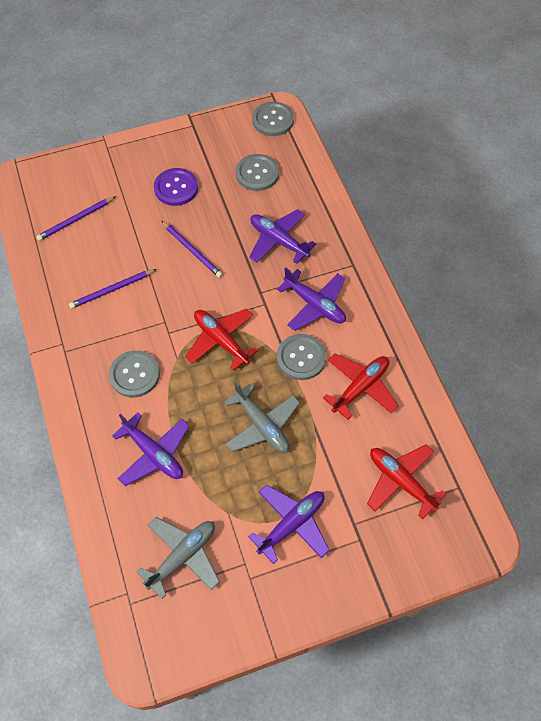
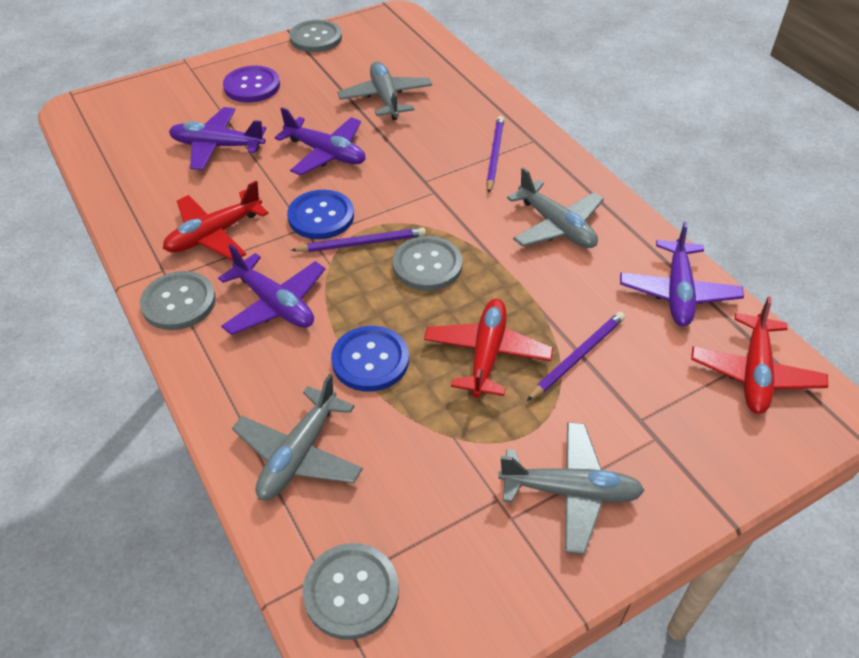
blue button: none = 0 -> [287,190,354,239] [331,326,409,392] = 2
grey plane: [137,517,220,599] [224,381,300,453] = 2 -> [232,374,363,500] [337,61,432,120] [498,422,645,554] [507,167,604,248] = 4

